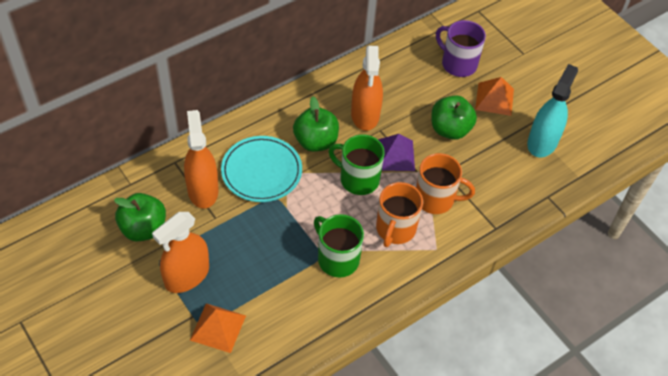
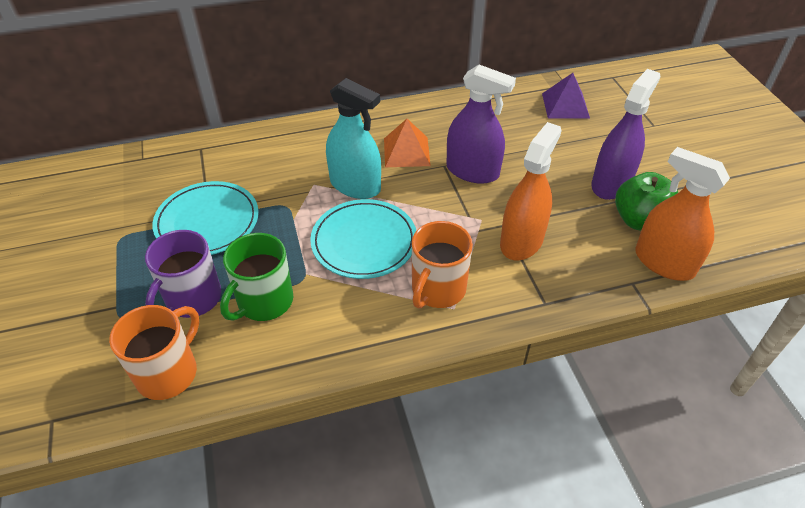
green apple: [114,193,166,241] [293,96,339,152] [431,96,477,140] = 3 -> [615,172,678,231] = 1
green mug: [314,214,364,278] [329,134,385,195] = 2 -> [220,233,293,321] = 1
orange pyramid: [190,303,246,353] [475,77,514,116] = 2 -> [384,119,431,167] = 1
orange spray bottle: [152,212,209,293] [184,110,219,209] [351,46,383,131] = 3 -> [500,122,562,261] [636,147,730,281] = 2
purple spray bottle: none = 0 -> [446,65,516,184] [591,69,661,200] = 2
turquoise plate: [221,136,302,202] = 1 -> [152,181,259,255] [310,199,416,279] = 2

